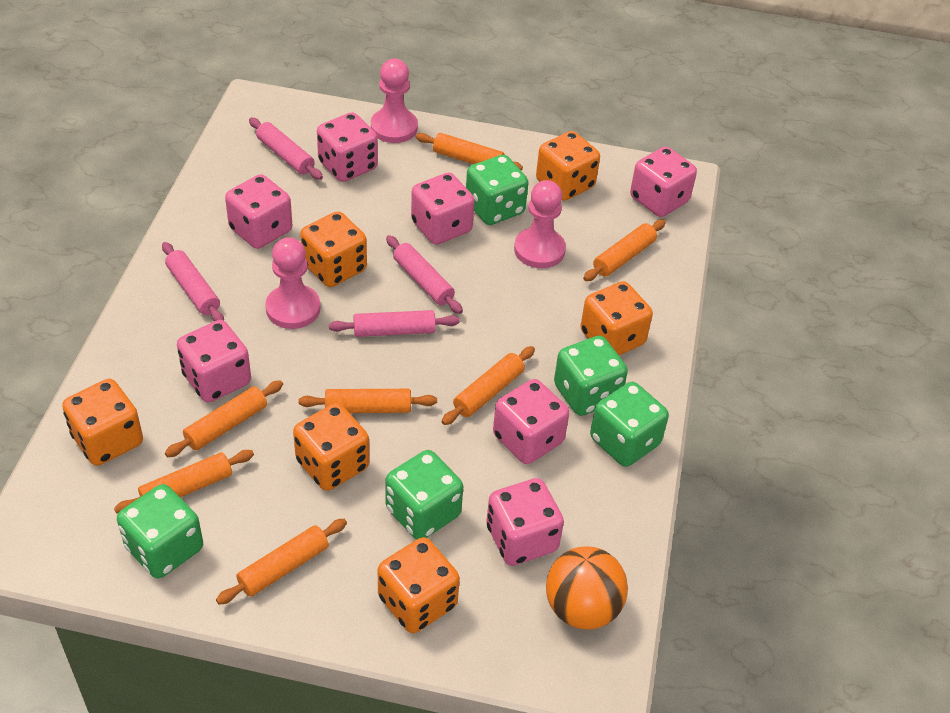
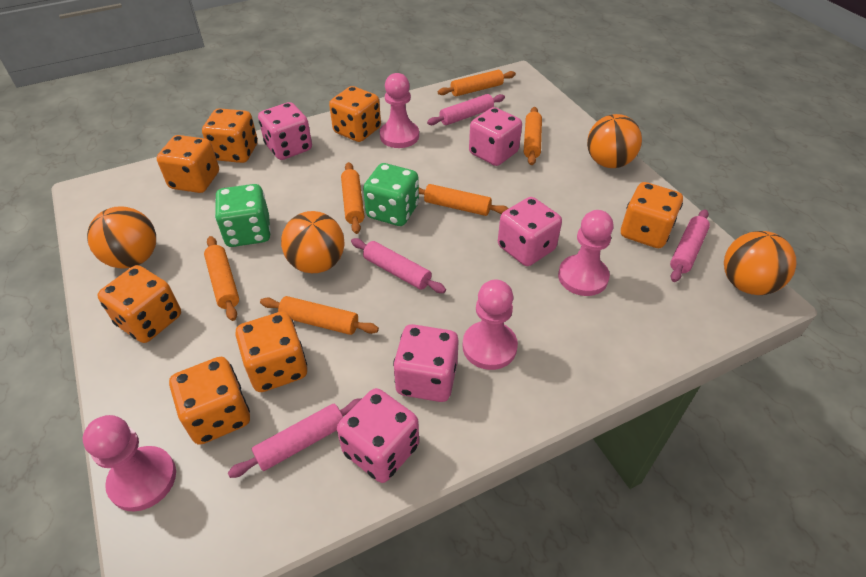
green dice: [117,484,203,578] [385,450,463,540] [466,155,529,225] [554,336,628,416] [590,382,669,467] = 5 -> [215,184,271,247] [363,163,419,226] = 2
orange ball: [546,546,628,630] = 1 -> [87,207,156,269] [281,211,345,273] [587,114,642,168] [724,231,797,295] = 4
orange dice: [62,379,143,466] [293,403,369,491] [300,211,367,287] [378,537,460,633] [536,131,600,201] [580,281,653,355] = 6 -> [97,265,181,343] [157,135,219,193] [169,357,250,445] [202,108,258,163] [235,311,307,392] [329,86,381,142] [621,182,683,248] = 7
orange rolling pin: [114,450,254,514] [165,380,283,457] [216,519,347,605] [299,389,437,413] [415,133,523,171] [442,346,535,425] [583,219,666,281] = 7 -> [204,236,239,321] [260,296,379,335] [341,162,364,234] [419,184,509,216] [438,70,516,96] [524,107,542,165] = 6
pink dice: [177,320,251,403] [225,174,292,249] [317,112,378,182] [411,173,475,245] [486,478,564,566] [493,379,569,464] [630,146,697,217] = 7 -> [258,102,312,160] [337,388,419,483] [393,324,459,402] [469,107,522,166] [498,197,562,266] = 5
pink pawn: [265,237,320,329] [371,59,418,143] [514,180,566,268] = 3 -> [83,415,176,512] [380,73,419,148] [462,279,518,370] [558,210,614,296] = 4

